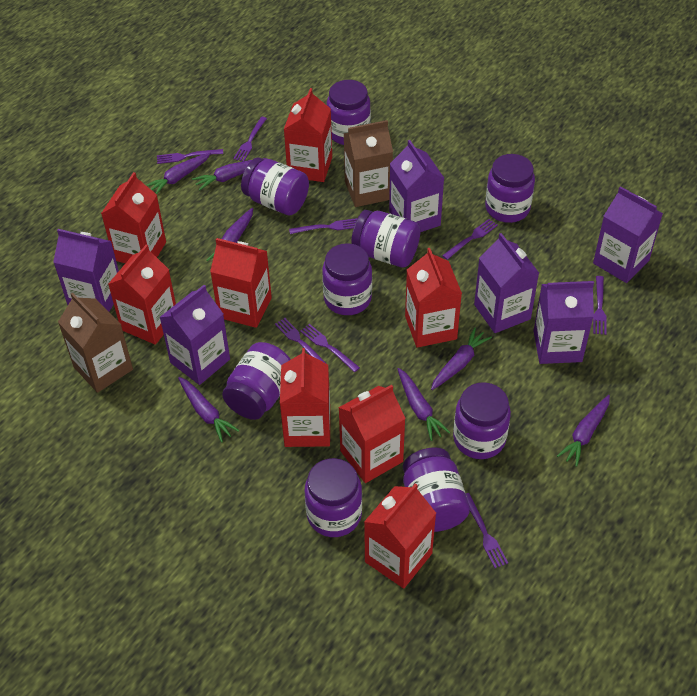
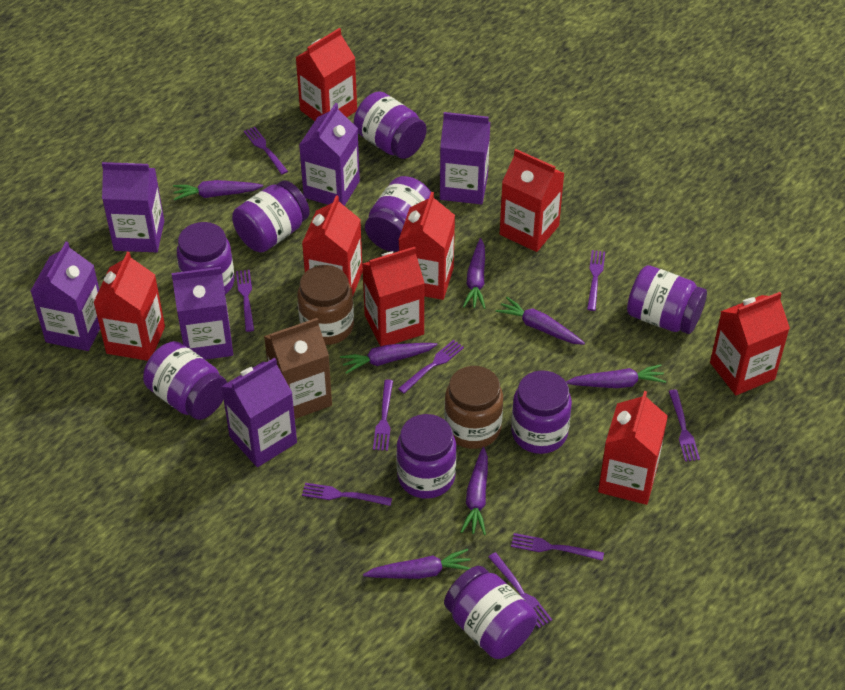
brown carton: [58,292,133,393] [344,120,393,207] = 2 -> [264,318,332,419] = 1
brown jar: none = 0 -> [297,265,354,345] [444,366,503,449] = 2
purple fork: [157,149,223,164] [233,117,267,162] [275,318,327,364] [289,218,358,234] [300,324,360,372] [442,219,498,260] [466,493,508,568] [593,276,606,335] = 8 -> [236,270,254,332] [244,127,288,174] [302,483,392,506] [373,379,393,451] [398,340,464,394] [488,552,552,628] [511,533,604,561] [587,250,605,311] [669,390,700,462] = 9

